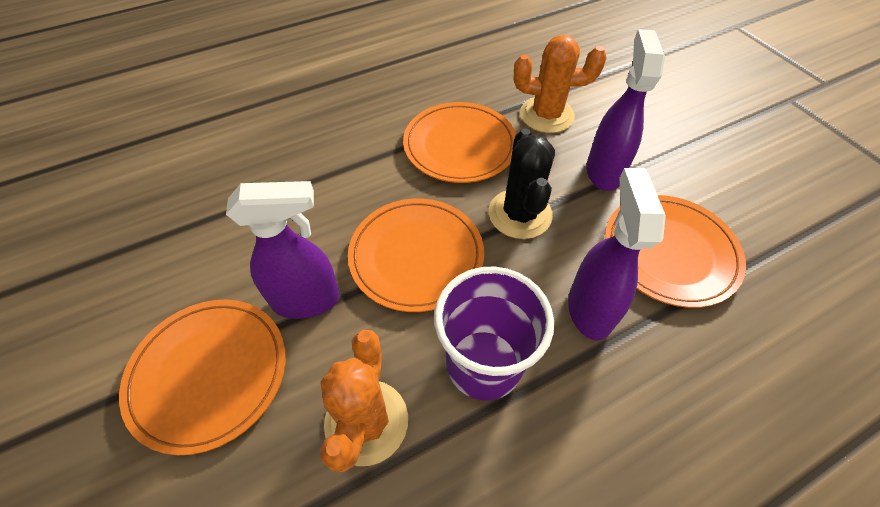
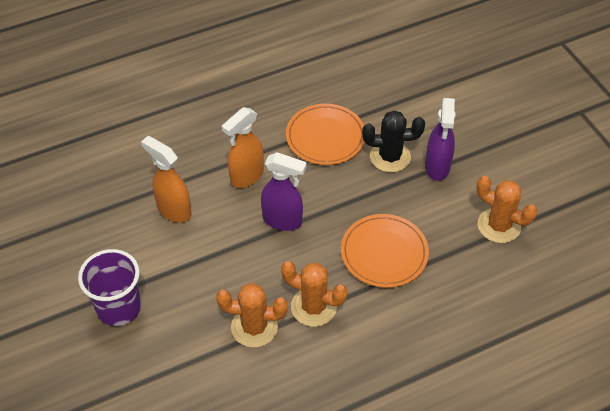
orange cactus: [320,330,408,472] [514,35,607,133] = 2 -> [216,283,288,348] [281,261,348,327] [476,176,537,243] = 3
orange plate: [119,300,286,455] [348,198,484,312] [403,102,516,183] [605,195,746,308] = 4 -> [286,104,365,165] [341,214,429,288] = 2
orange spray bottle: none = 0 -> [141,136,191,223] [222,107,264,188] = 2
purple spray bottle: [226,181,340,319] [568,168,666,341] [586,29,665,191] = 3 -> [261,152,307,231] [425,98,456,181] = 2

